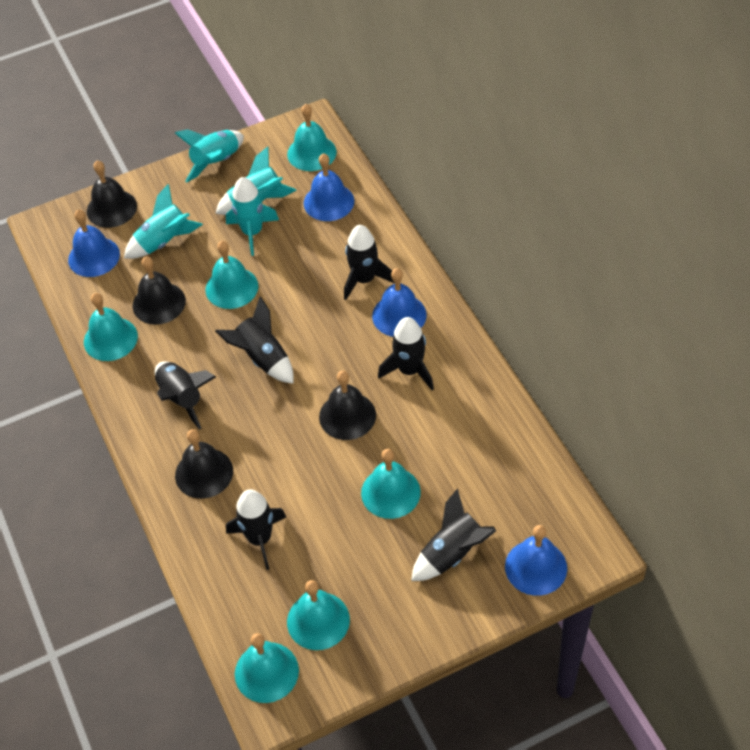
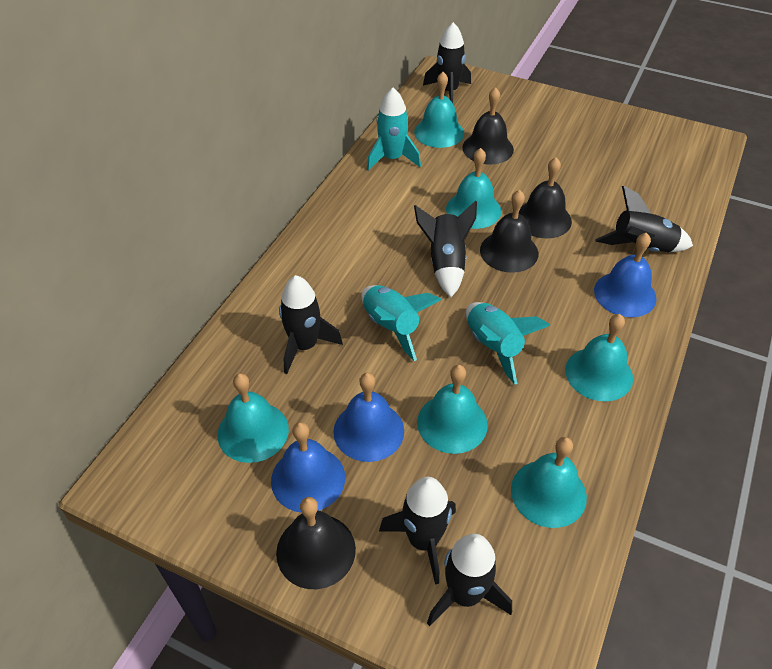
blue bell: [68,210,120,277] [304,153,354,221] [372,268,427,337] [505,525,567,596] = 4 -> [271,422,345,513] [333,373,404,462] [594,233,657,317] = 3
turquoise rocket: [124,184,203,259] [175,129,244,182] [215,146,297,215] [226,177,279,256] = 4 -> [361,285,442,361] [367,88,421,171] [466,302,551,385] = 3

